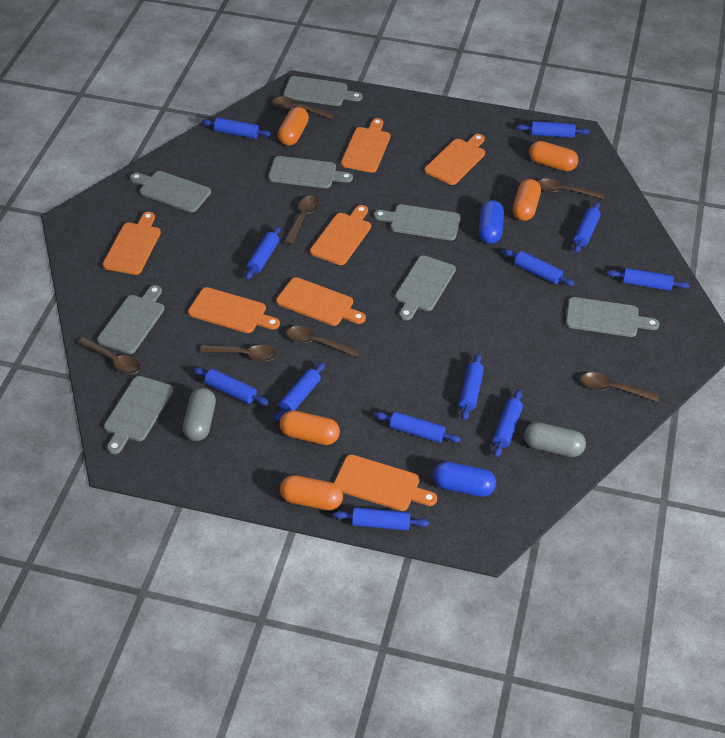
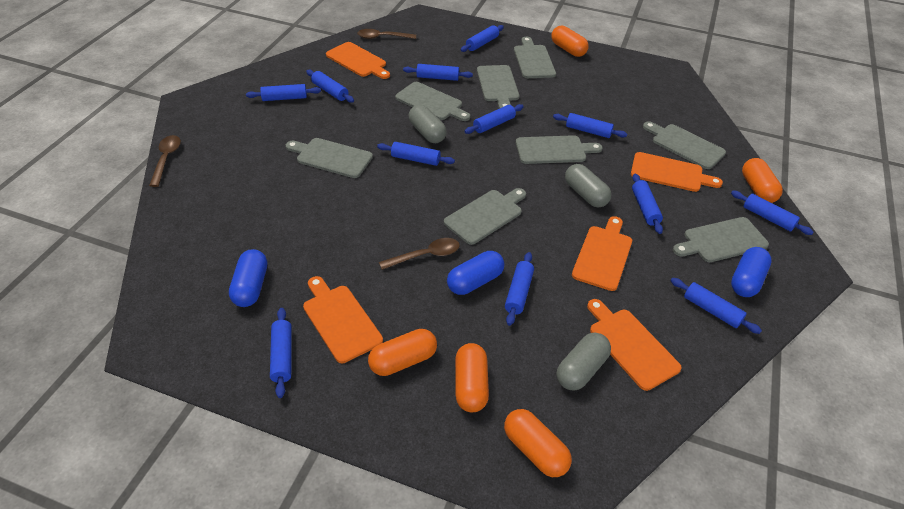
blue capsule: [433,462,496,497] [479,200,504,244] = 2 -> [229,249,267,307] [447,251,504,295] [731,247,772,297] = 3
brown spoon: [78,337,141,374] [200,345,277,362] [273,97,335,119] [284,196,319,245] [287,326,360,357] [537,179,605,199] [581,372,660,402] = 7 -> [149,135,181,187] [358,29,416,39] [379,238,460,270] = 3
grey capsule: [183,388,216,441] [524,422,586,457] = 2 -> [409,105,447,143] [557,333,611,390] [565,164,612,207] = 3
orange cutting board: [103,212,161,275] [188,287,280,333] [276,277,366,326] [310,205,371,265] [334,455,437,511] [341,118,390,173] [424,134,485,185] = 7 -> [303,276,383,363] [326,42,390,79] [572,216,632,291] [587,299,682,391] [631,152,723,192] = 5

